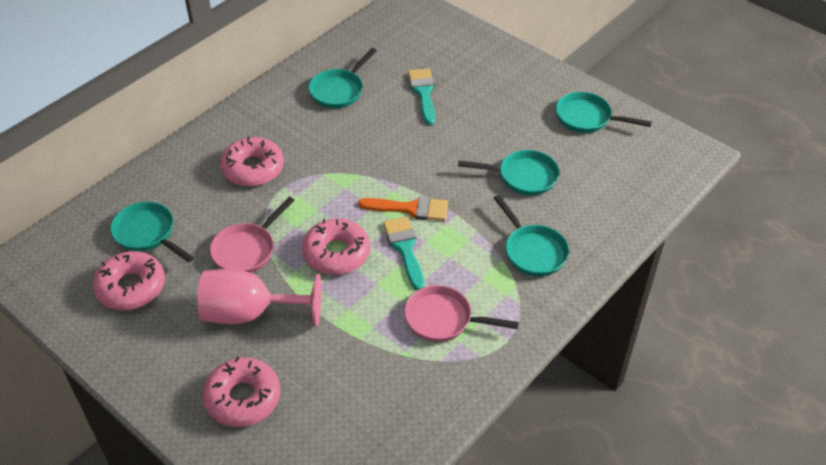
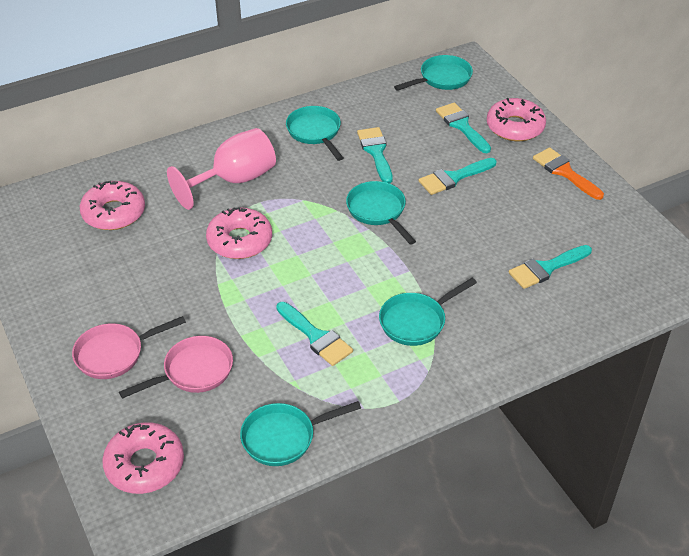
turquoise brush: [383,217,424,290] [408,69,435,125] = 2 -> [276,302,353,366] [357,127,393,183] [419,158,497,195] [436,102,491,153] [509,245,592,289] = 5

